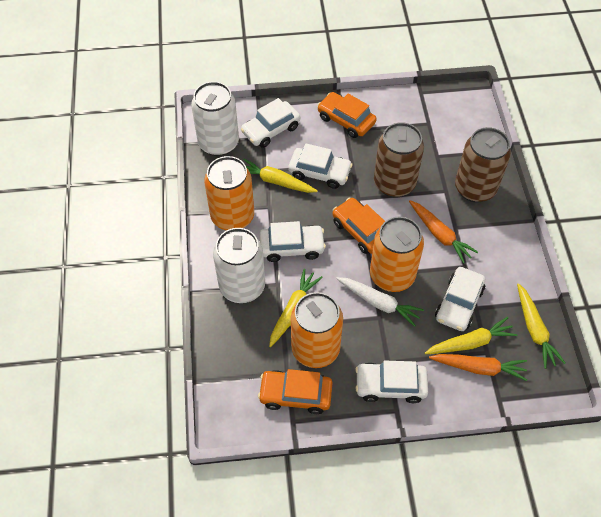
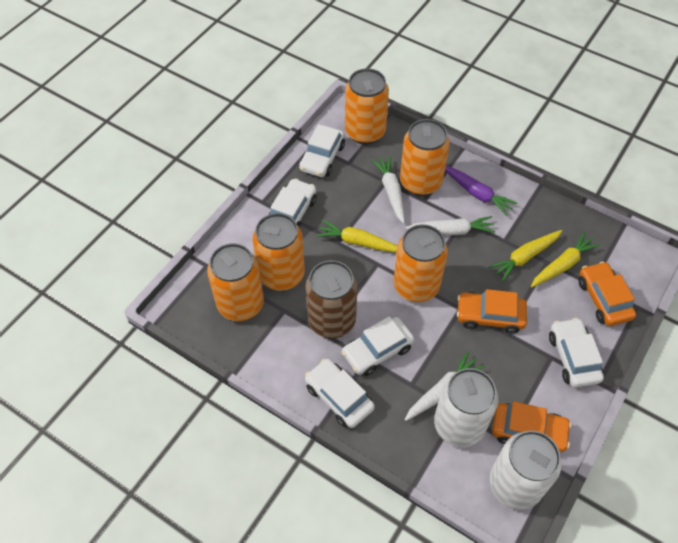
brown can: [374,122,424,198] [455,127,511,203] = 2 -> [305,260,357,339] = 1
orange can: [204,156,254,231] [291,292,343,368] [370,217,424,292] = 3 -> [207,243,264,321] [252,213,305,291] [345,68,389,144] [393,224,448,302] [400,119,450,196] = 5
orange carrot: [409,200,478,264] [429,354,527,381] = 2 -> none = 0
purple carrot: none = 0 -> [445,166,517,216] = 1
white carrot: [336,277,424,327] = 1 -> [372,156,405,224] [405,351,485,421] [406,216,495,235] = 3
yellow carrot: [243,159,318,193] [269,269,323,347] [425,317,517,354] [517,283,565,369] = 4 -> [316,220,397,252] [489,230,562,282] [531,232,601,288] = 3

